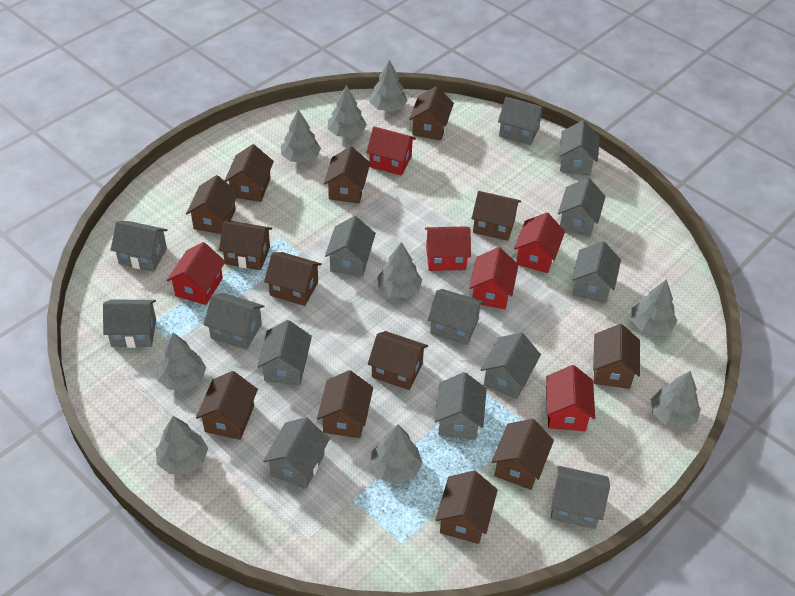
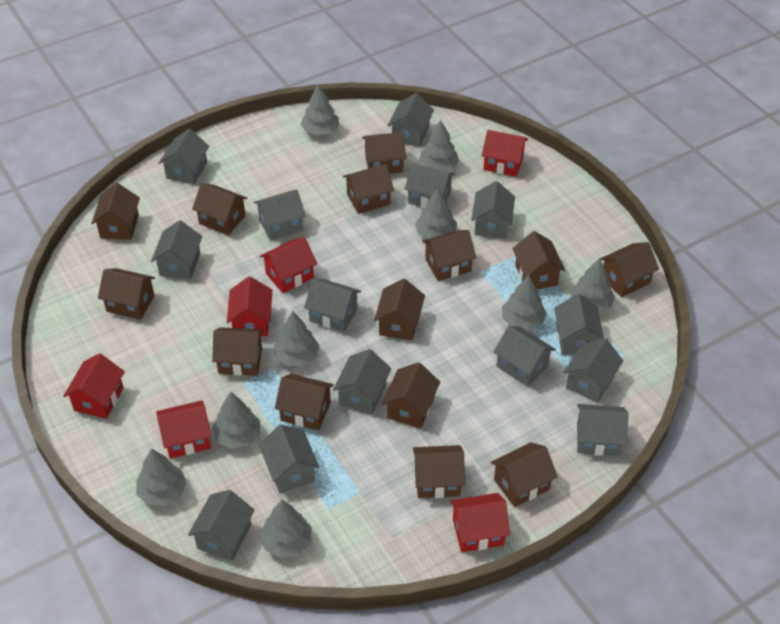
brown house: [186,175,238,234] [196,371,258,440] [219,221,272,270] [225,144,274,202] [264,252,322,306] [317,370,373,438] [324,146,370,203] [368,331,428,390] [409,86,454,141] [436,471,498,544] [472,191,521,241] [491,419,554,490] [593,324,640,389] = 13 -> [91,183,140,240] [98,268,155,320] [192,183,248,235] [212,327,263,376] [275,374,334,431] [343,164,394,214] [362,132,406,174] [374,279,425,340] [382,362,440,428] [413,445,465,498] [422,230,477,281] [491,442,558,507] [512,231,565,289] [600,242,659,297] = 14

